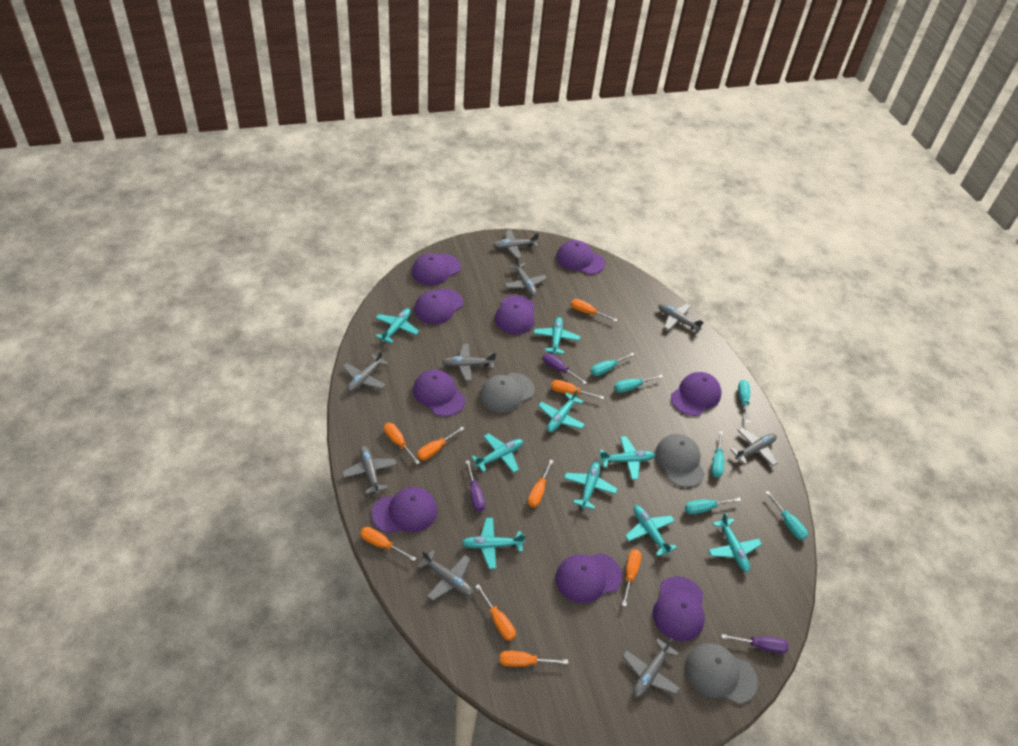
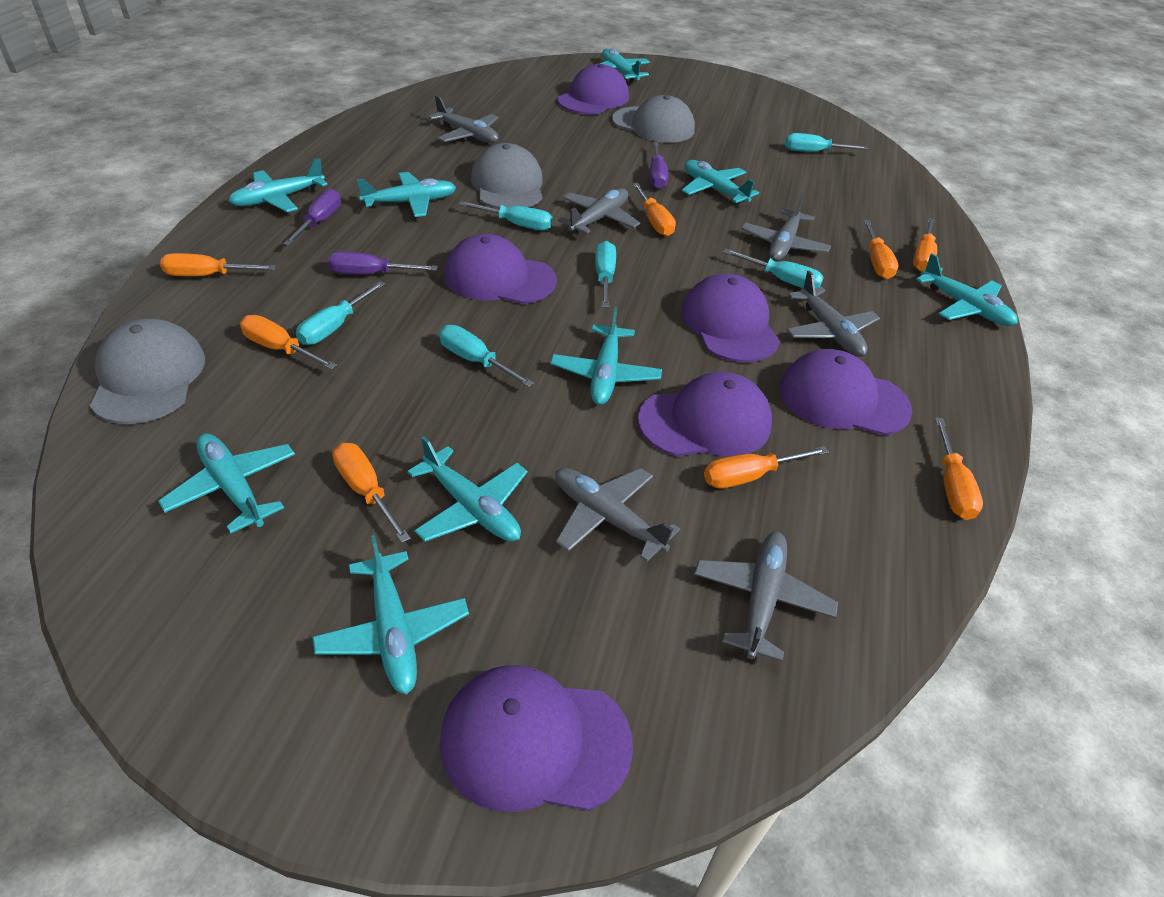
grey plane: [342,446,397,494] [343,350,388,392] [417,550,473,601] [442,344,496,381] [492,230,539,258] [504,257,547,296] [623,638,680,697] [658,304,704,333] [731,428,777,466] = 9 -> [428,95,499,143] [555,468,680,562] [558,188,640,234] [694,532,838,661] [741,194,831,261] [787,271,880,357] = 6
orange screwdriver: [360,527,416,561] [384,423,420,464] [417,427,464,460] [475,584,516,641] [500,651,568,667] [528,460,553,507] [551,380,604,400] [571,299,617,322] [622,549,641,607] = 9 -> [160,253,276,276] [240,315,337,370] [332,443,411,543] [632,183,676,236] [704,446,829,488] [863,220,898,279] [913,218,937,272] [935,417,983,520] = 8
purple cap: [372,487,438,533] [412,253,461,285] [413,370,465,417] [414,288,463,324] [495,295,535,334] [556,240,605,274] [556,553,622,604] [653,576,705,641] [671,372,722,416] = 9 -> [440,665,633,812] [444,234,557,304] [558,64,629,114] [638,372,772,457] [681,274,780,362] [780,349,912,435] = 6

